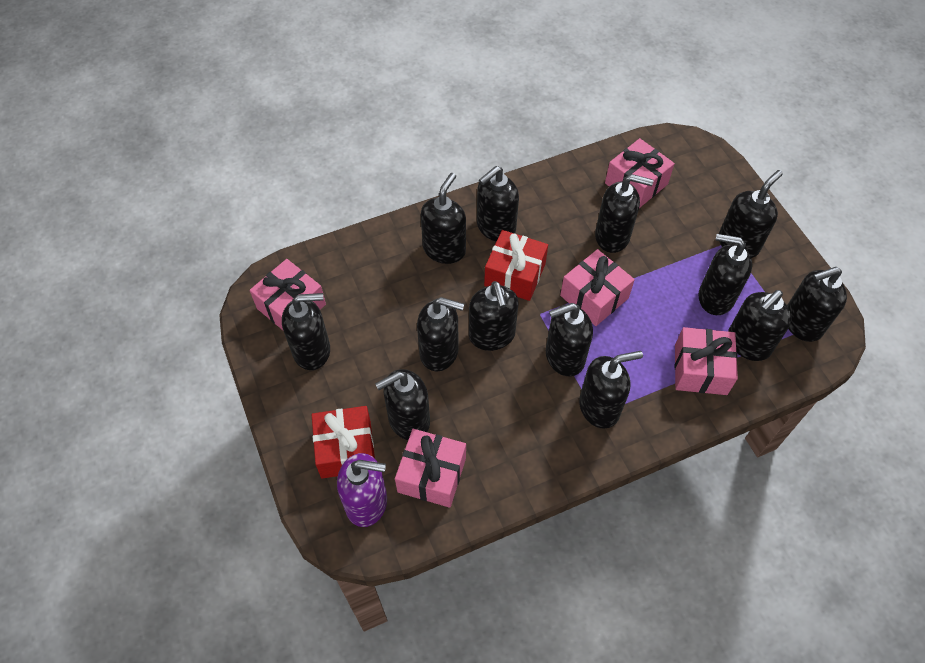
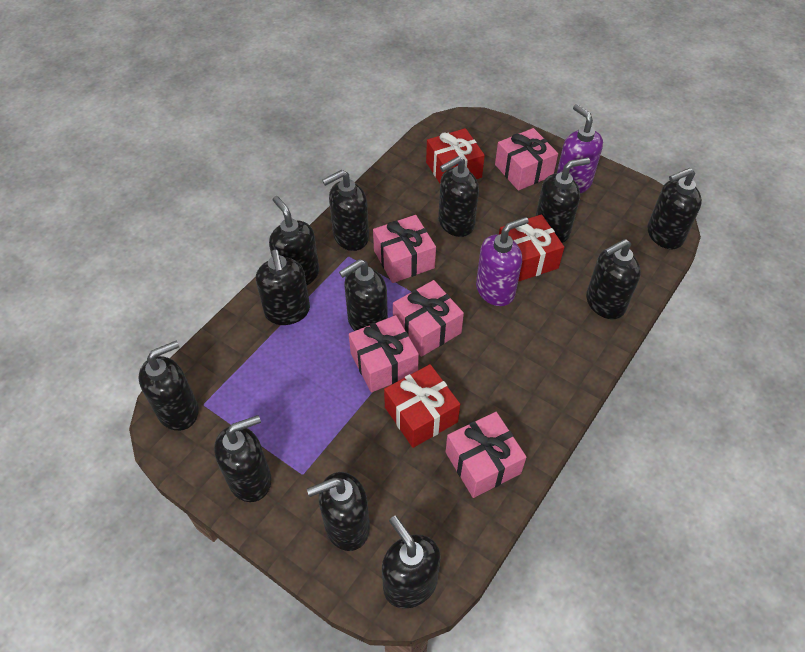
black soap dispenser: [282,293,330,370] [375,369,430,440] [417,297,464,372] [421,173,466,264] [469,281,519,351] [477,166,519,242] [546,303,593,376] [579,351,643,428] [595,174,654,253] [699,234,752,315] [719,170,783,258] [728,290,792,361] [787,267,847,342] = 13 -> [139,340,199,431] [214,415,271,502] [256,250,310,325] [269,196,319,285] [307,472,370,551] [322,170,369,251] [339,259,388,331] [382,516,441,609] [438,156,479,237] [536,158,590,243] [586,239,641,319] [647,168,702,249] = 12
purple soap dispenser: [337,453,387,527] = 1 -> [476,217,529,306] [557,104,603,193] = 2
red gift: [312,406,375,479] [484,230,548,301] = 2 -> [384,364,460,448] [426,128,485,183] [499,214,564,282] = 3

